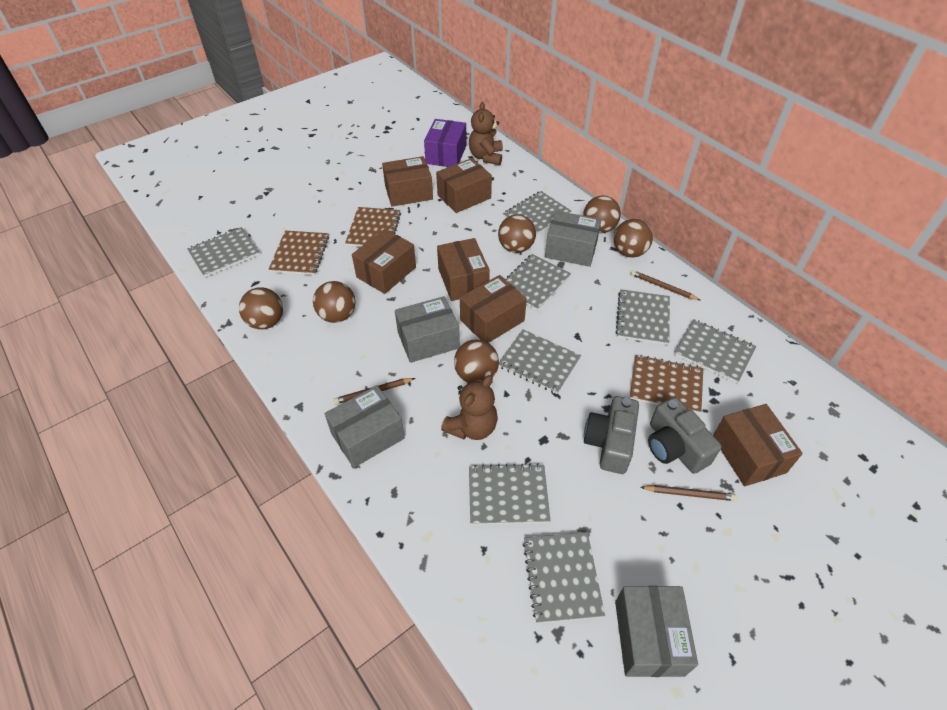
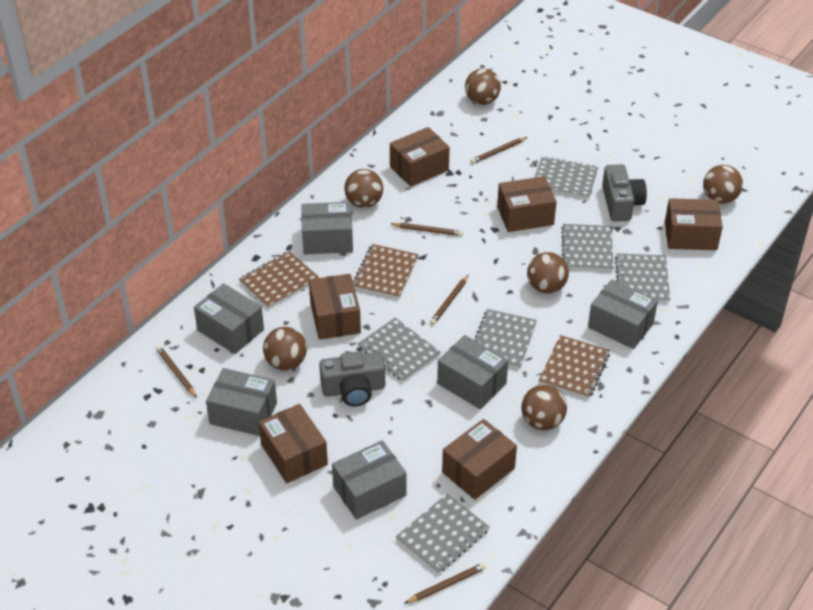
brown pencil: [333,378,415,404] [631,270,700,300] [641,485,737,501] = 3 -> [156,346,197,398] [391,223,463,236] [404,563,486,604] [430,275,468,325] [470,137,527,164] = 5
brown teddy bear: [441,375,498,440] [469,102,503,165] = 2 -> none = 0
grey box: [325,385,405,468] [395,296,460,363] [545,211,601,267] [615,586,698,677] = 4 -> [194,283,264,354] [206,368,277,436] [301,202,353,254] [332,440,407,519] [437,335,508,409] [588,279,658,349] = 6
grey notebook: [187,227,260,277] [469,463,550,525] [498,330,581,394] [503,191,571,235] [505,254,571,311] [523,532,605,623] [615,289,670,345] [674,319,756,383] = 8 -> [358,318,441,382] [396,493,489,574] [475,309,537,369] [534,157,598,199] [561,224,614,271] [615,253,670,302] = 6
purple box: [424,119,466,167] = 1 -> none = 0

